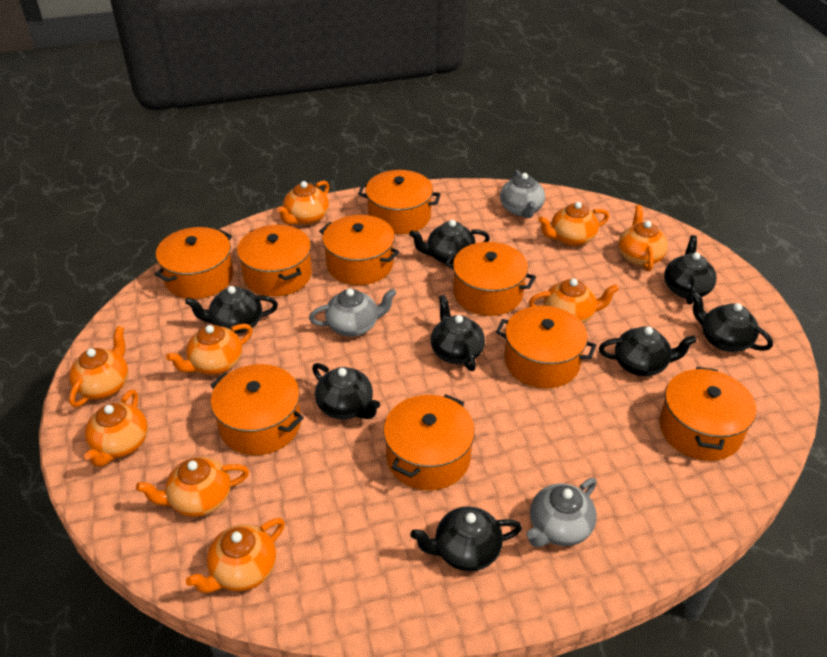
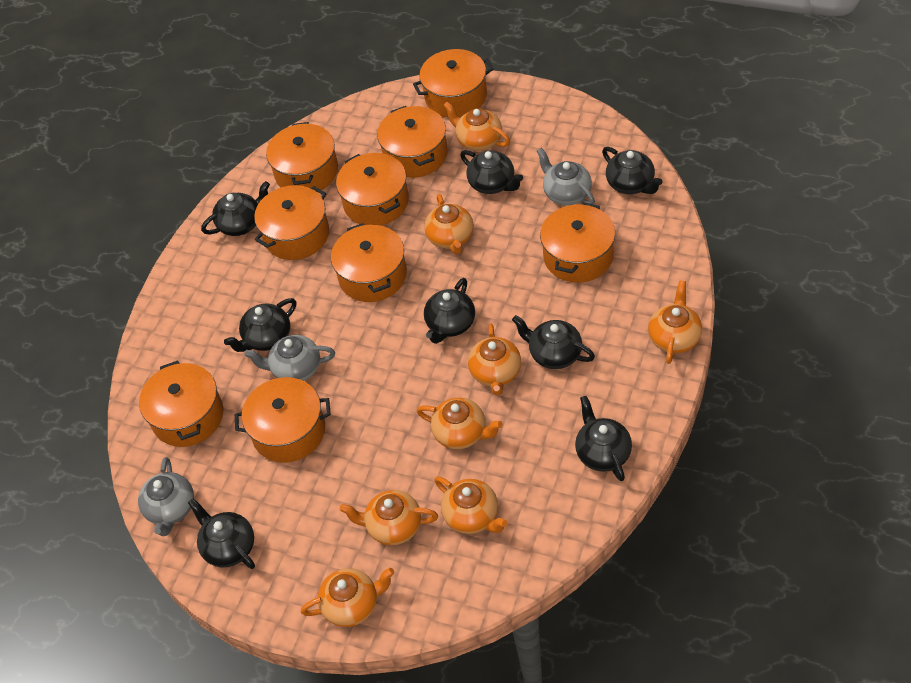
orange teapot: [69,326,128,407] [84,390,148,467] [136,457,249,517] [166,324,253,375] [186,518,285,593] [277,181,329,225] [529,278,619,324] [538,202,609,246] [618,205,668,271] = 9 -> [301,568,394,627] [339,490,438,545] [417,398,503,449] [424,194,473,254] [435,477,508,534] [443,102,510,151] [468,323,521,396] [648,280,702,364] = 8

